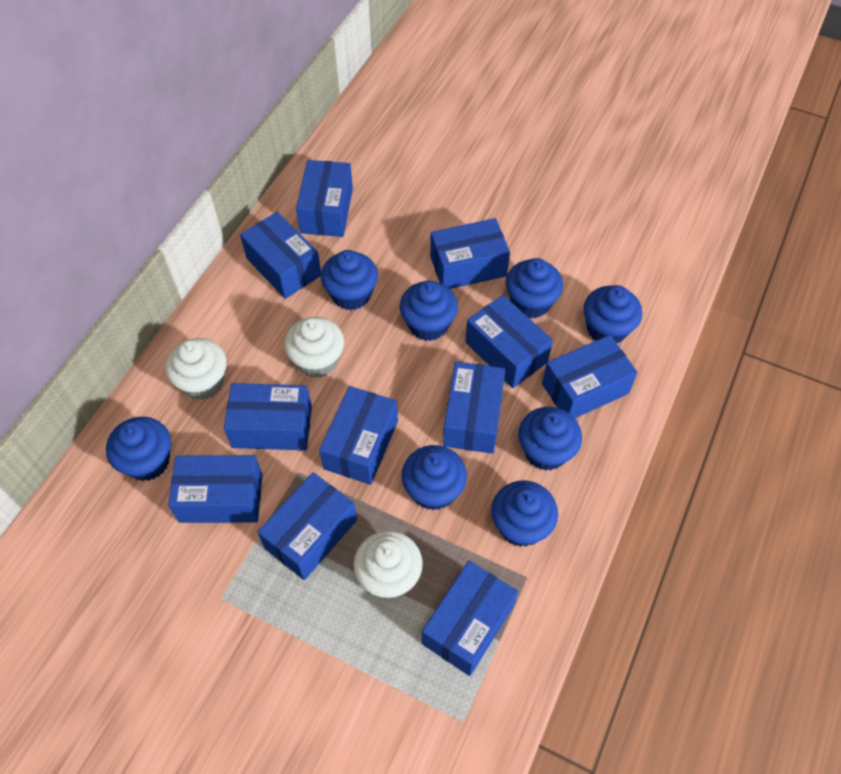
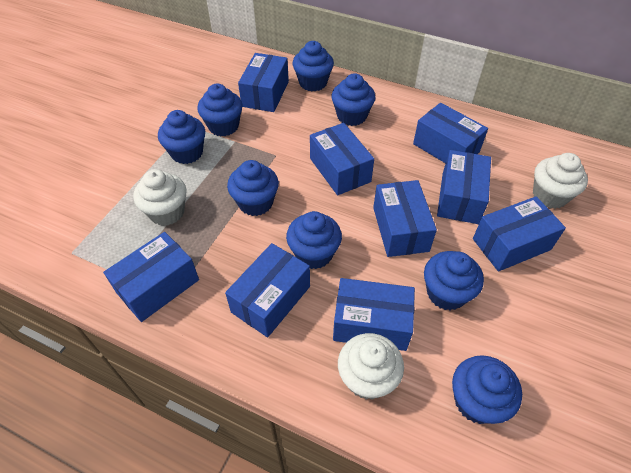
blue box: [168,455,262,523] [224,383,312,450] [240,212,321,299] [258,472,357,580] [296,160,353,237] [319,386,398,485] [422,561,518,676] [430,218,510,289] [443,361,506,454] [465,295,553,388] [542,335,638,418] = 11 -> [103,232,199,322] [225,243,310,337] [238,53,289,112] [310,123,374,195] [333,278,415,351] [373,180,437,257] [413,103,488,163] [437,150,491,224] [473,196,566,272] = 9

